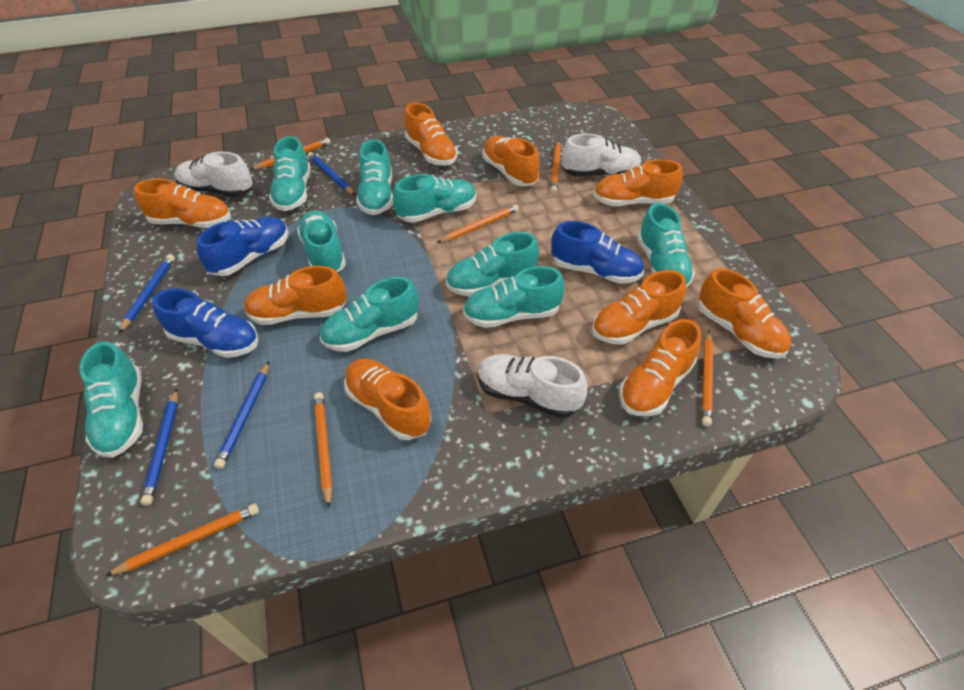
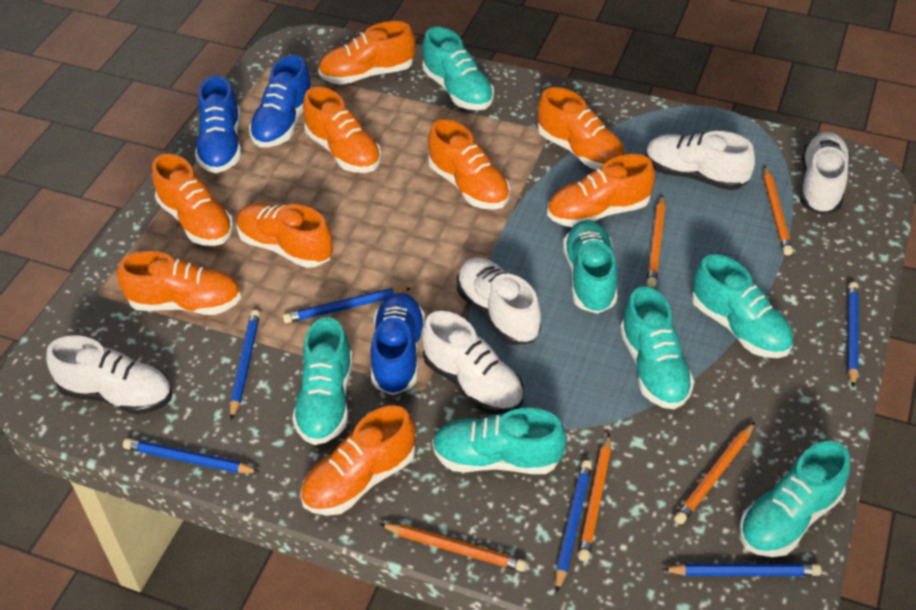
blue pencil: [119,254,175,333] [141,389,178,505] [214,362,269,469] [308,152,355,195] = 4 -> [123,438,260,473] [230,310,260,420] [283,288,412,323] [556,460,592,593] [662,563,822,576] [848,282,859,388] = 6
orange pencil: [105,504,259,576] [250,138,331,170] [314,393,332,508] [437,204,519,243] [550,141,561,193] [702,330,713,426] = 6 -> [380,523,527,572] [578,434,611,561] [647,195,665,287] [674,422,755,524] [764,166,793,255] = 5
turquoise shoe: [79,341,143,458] [269,136,311,211] [297,210,346,272] [320,277,419,352] [357,139,393,215] [393,174,476,223] [446,232,539,297] [463,266,565,328] [637,203,695,288] = 9 -> [292,317,353,445] [423,27,494,110] [432,408,567,474] [563,220,618,314] [620,287,695,409] [692,254,793,358] [739,441,850,557] = 7
white shoe: [175,152,253,197] [477,354,588,418] [562,134,642,176] = 3 -> [46,335,172,415] [422,311,524,414] [457,258,541,345] [646,131,755,190] [800,132,850,214] = 5

